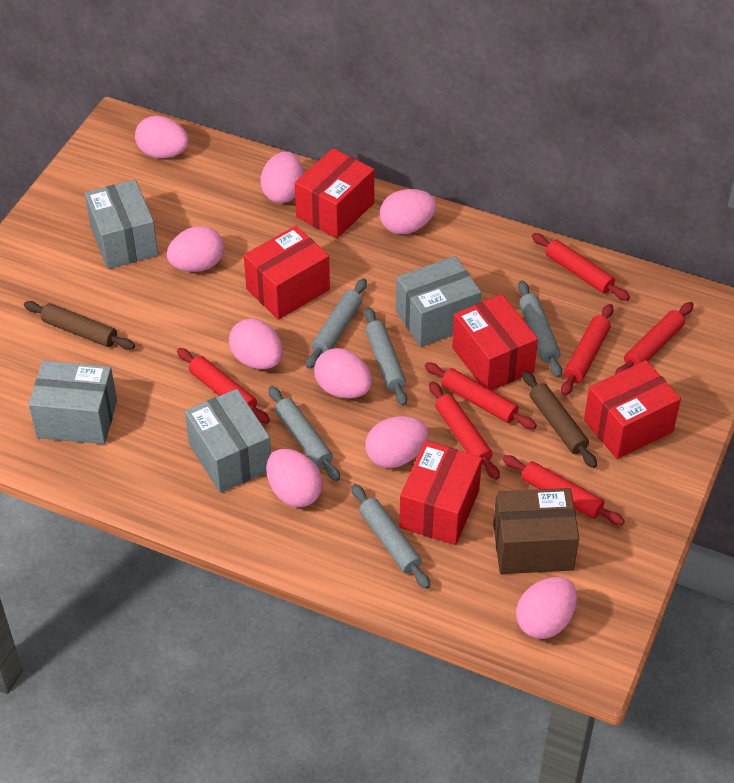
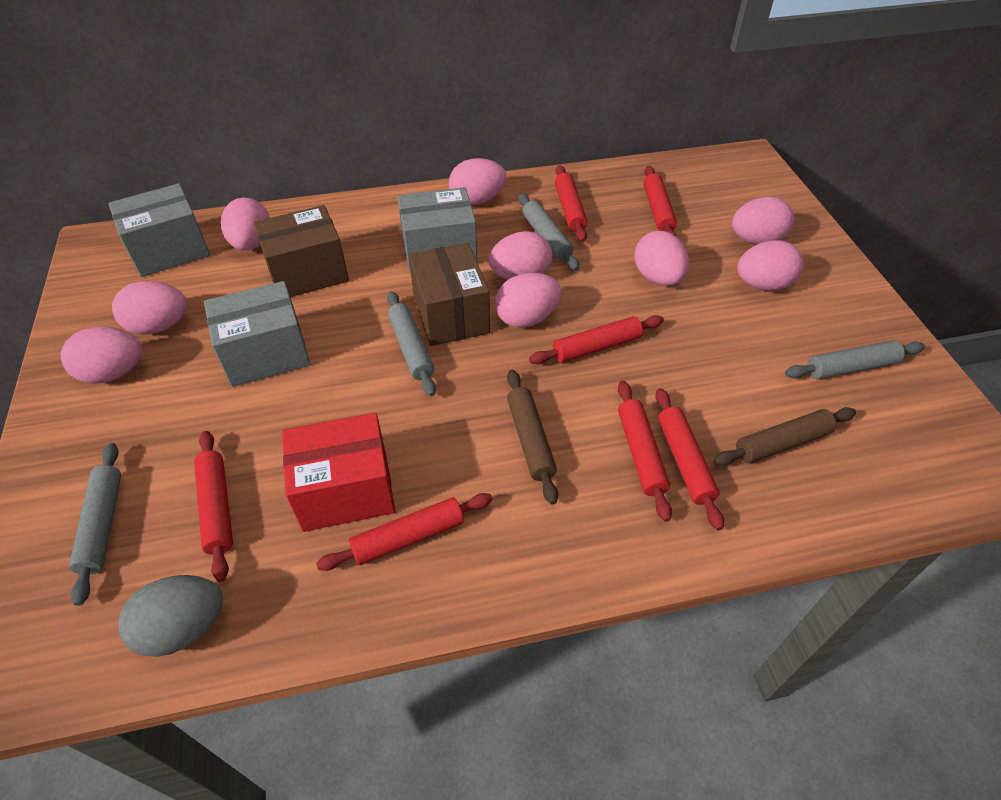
brown box: [493,488,579,574] = 1 -> [254,205,349,297] [409,243,490,346] = 2
grey box: [29,360,117,444] [85,180,158,269] [185,389,271,493] [396,256,481,347] = 4 -> [109,183,210,277] [204,281,310,387] [397,187,477,273] = 3
grey egg: none = 0 -> [118,575,223,657] = 1
grey rolling pin: [268,386,340,481] [306,278,367,369] [352,484,430,589] [364,307,407,406] [518,281,562,378] = 5 -> [69,443,121,606] [387,291,436,396] [518,193,579,270] [785,340,925,379] = 4
red box: [244,226,330,320] [295,148,374,239] [399,441,482,545] [452,294,538,390] [584,360,681,459] = 5 -> [282,413,395,532] = 1

